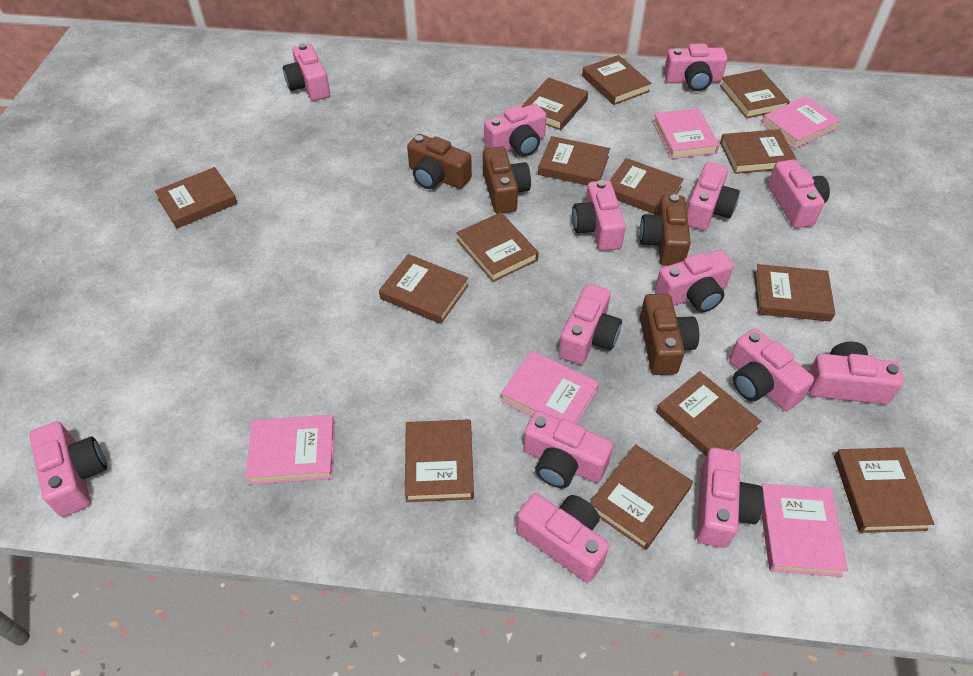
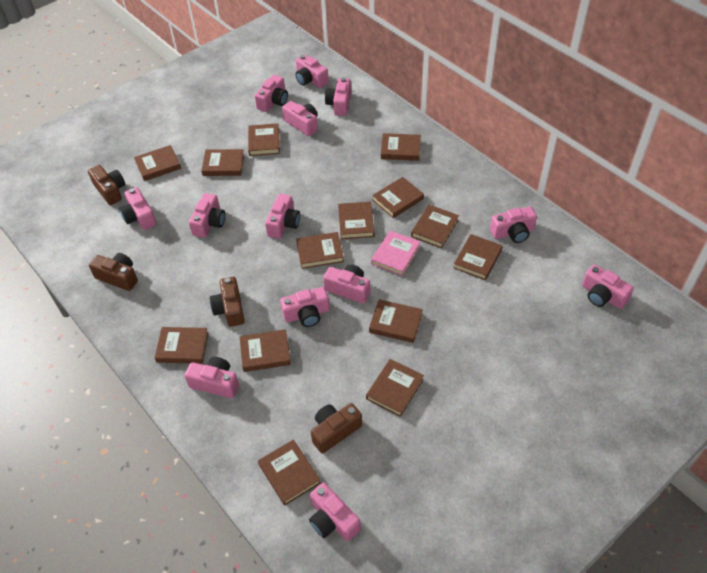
pink book: [245,415,335,485] [501,350,599,424] [653,108,719,159] [761,96,841,149] [761,484,848,577] = 5 -> [371,231,421,276] = 1
pink camera: [29,421,107,517] [283,43,330,101] [484,104,547,156] [516,493,609,583] [523,411,613,488] [559,284,622,365] [572,180,626,251] [655,250,734,312] [664,44,728,91] [687,162,740,230] [696,448,764,548] [729,328,814,411] [768,159,830,228] [808,342,904,404] = 14 -> [119,187,157,230] [185,357,239,398] [189,193,226,238] [255,75,288,112] [265,194,300,239] [280,287,330,327] [282,101,318,136] [295,55,329,88] [309,483,361,542] [323,264,370,304] [325,78,351,116] [490,206,537,243] [582,264,634,309] = 13

